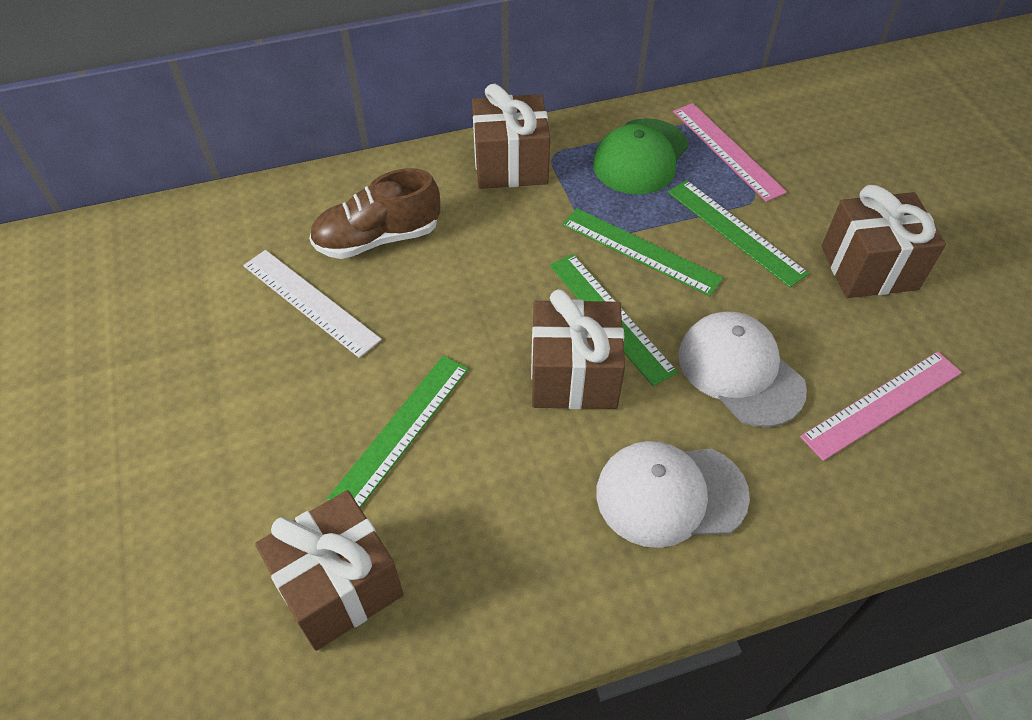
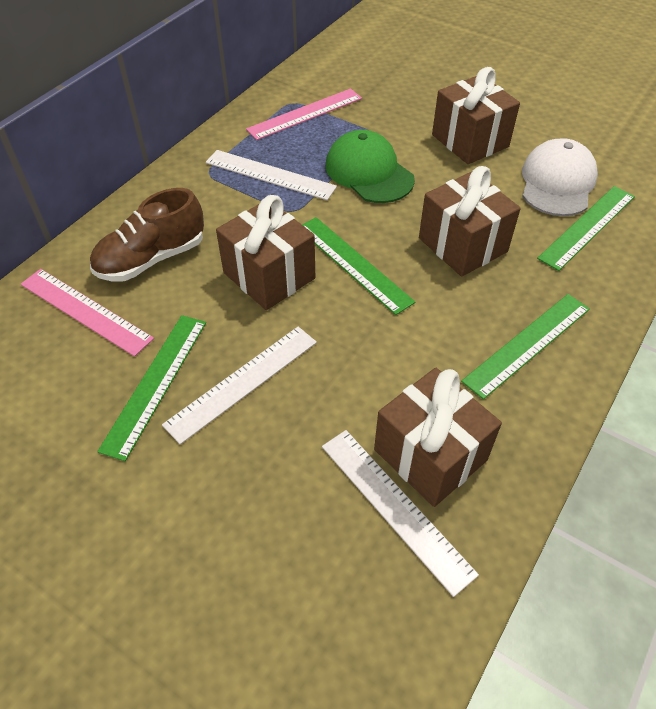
white cap: [596,441,750,548] [678,312,807,427] = 2 -> [522,138,598,216] = 1
white ruler: [243,250,382,358] = 1 -> [162,327,317,444] [206,150,337,200] [322,430,479,597] = 3

